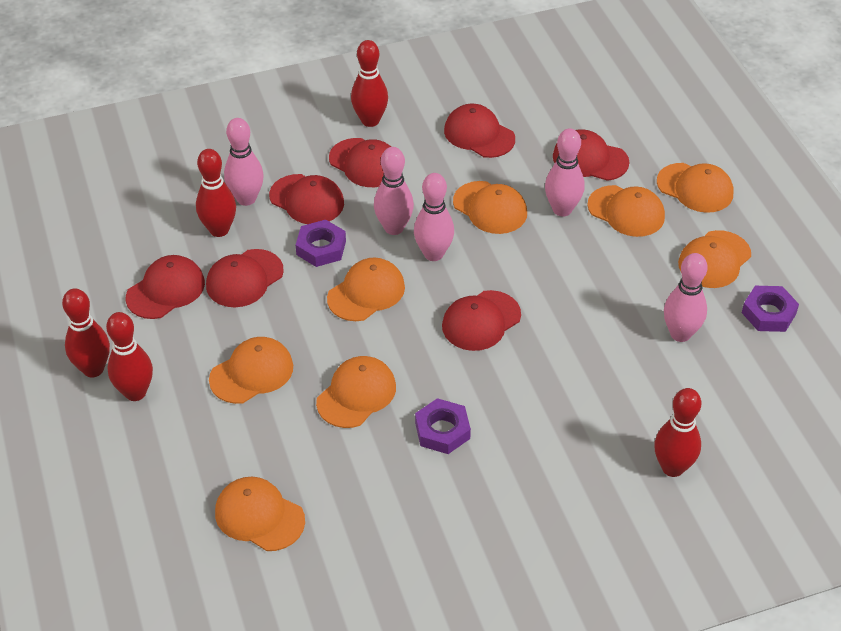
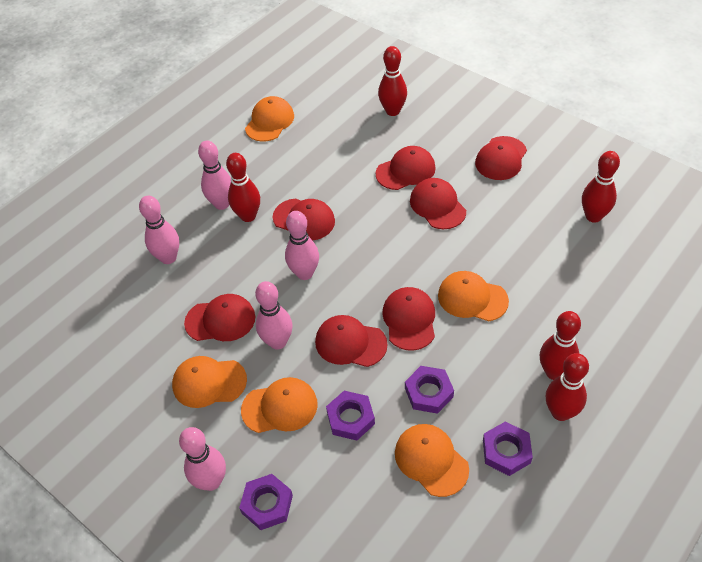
orange cap: [209,337,293,404] [215,477,305,551] [316,356,396,428] [327,257,405,321] [453,181,527,234] [588,185,665,237] [657,163,734,213] [678,230,751,288] = 8 -> [172,356,247,408] [241,377,318,433] [245,96,294,142] [395,424,469,497] [438,271,509,321] = 5
purple nut: [296,220,346,267] [415,398,471,454] [742,286,799,332] = 3 -> [239,474,293,530] [326,391,375,441] [405,366,454,414] [483,422,533,476] = 4

